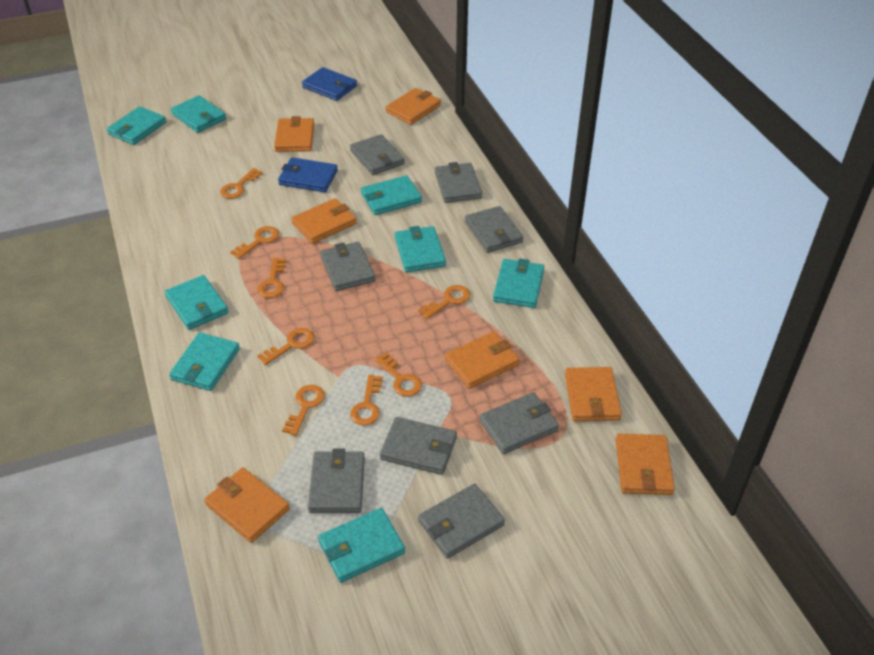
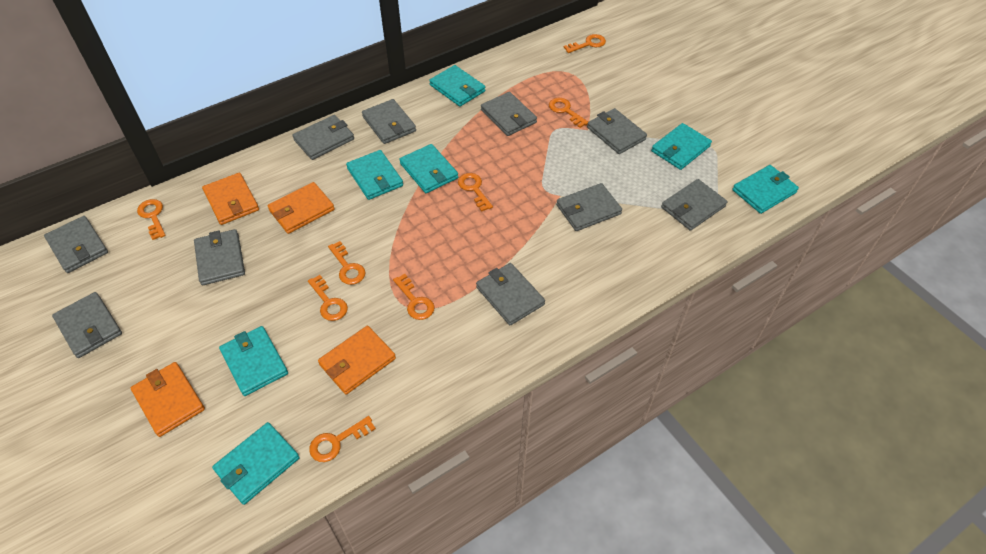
blue wallet: [278,157,338,192] [302,67,357,101] = 2 -> none = 0
grey wallet: [308,448,365,513] [320,242,376,291] [350,134,405,175] [380,417,457,475] [418,484,505,559] [435,162,482,203] [465,206,524,253] [479,392,559,454] = 8 -> [44,216,108,273] [52,292,122,358] [194,229,245,285] [292,115,354,160] [362,99,416,144] [476,263,545,325] [481,92,537,136] [556,183,622,231] [587,108,647,154] [661,179,727,231] = 10
orange wallet: [204,467,290,543] [274,116,315,152] [291,198,357,244] [385,88,441,125] [444,331,520,389] [565,367,622,421] [616,434,675,495] = 7 -> [131,362,205,437] [202,173,259,225] [267,182,335,234] [318,326,396,395] = 4
turquoise wallet: [107,106,166,145] [165,275,228,330] [169,332,240,391] [171,95,226,133] [318,508,405,583] [361,175,422,215] [395,226,446,272] [493,258,544,308] = 8 -> [212,422,300,505] [219,326,288,396] [346,150,403,200] [399,144,458,193] [429,65,485,107] [651,123,712,170] [732,165,799,214] = 7

